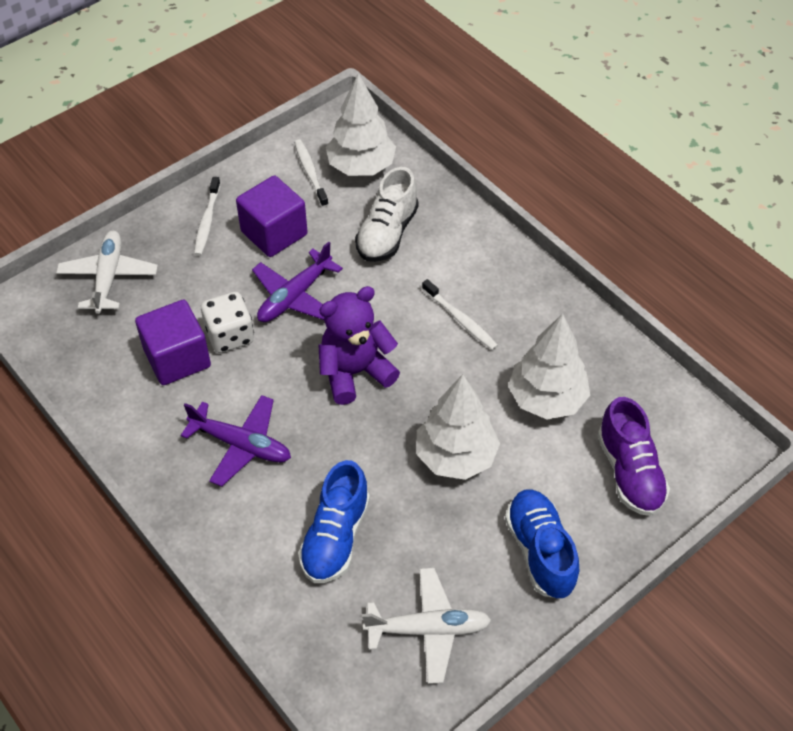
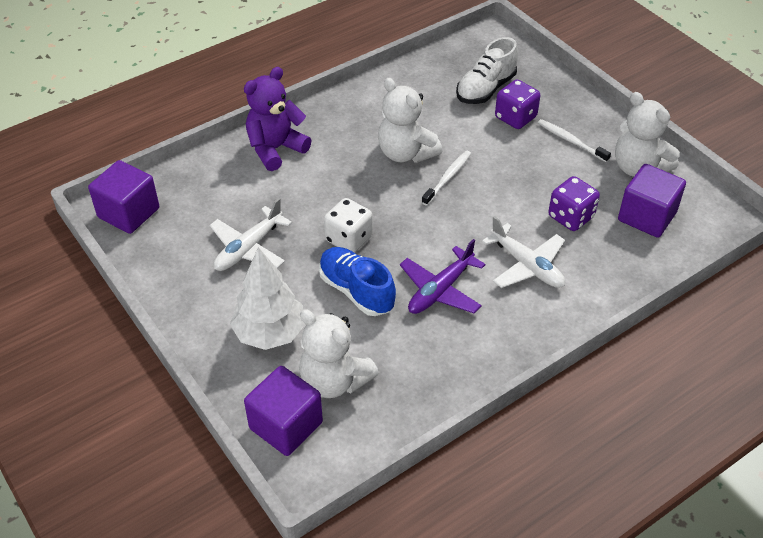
blue shoe: [298,460,370,583] [505,489,579,599] = 2 -> [319,247,396,316] = 1
purple cube: [135,299,211,385] [236,176,308,257] = 2 -> [88,160,159,234] [244,366,323,456] [618,164,686,238] = 3
purple dice: none = 0 -> [495,80,540,129] [548,176,600,231] = 2
purple plane: [181,395,291,487] [252,241,343,322] = 2 -> [400,239,486,314] = 1
purple shoe: [598,397,670,516] = 1 -> none = 0
white teddy bear: none = 0 -> [299,309,379,398] [378,78,442,163] [615,92,680,177] = 3
white toothbrush: [194,177,221,256] [294,139,329,207] [422,279,498,350] = 3 -> [422,150,471,206] [538,119,611,162] = 2
white tree: [326,73,396,176] [417,374,500,480] [508,314,590,420] = 3 -> [230,247,305,350] = 1

